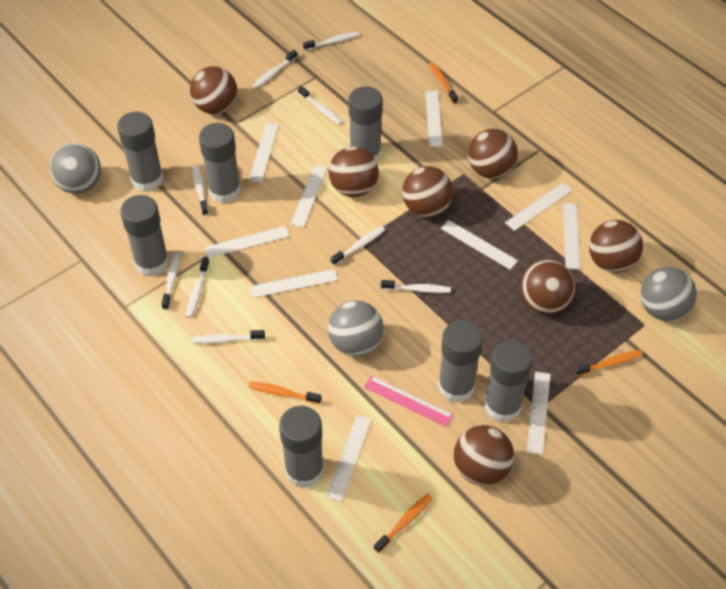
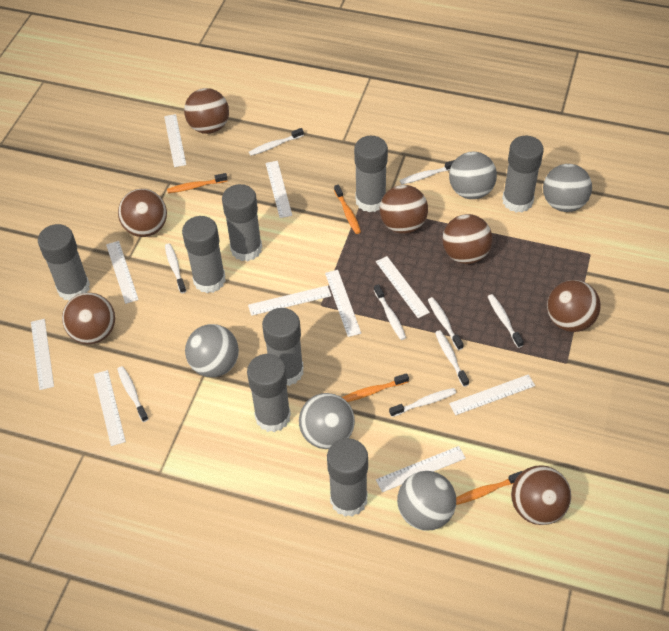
grey ball: [49,143,101,194] [328,301,384,356] [640,267,697,321] = 3 -> [185,324,239,377] [299,393,355,449] [397,471,456,530] [449,152,497,199] [543,164,592,212] = 5
grey glue stick: [117,112,163,192] [120,195,169,276] [199,123,241,203] [279,406,324,488] [348,86,383,161] [438,320,483,403] [484,340,533,422] = 7 -> [38,224,90,300] [182,216,226,293] [222,184,262,261] [247,354,291,432] [262,308,304,386] [327,438,368,517] [354,136,388,212] [502,136,544,212] = 8
pink ruler: [364,376,454,427] = 1 -> none = 0

